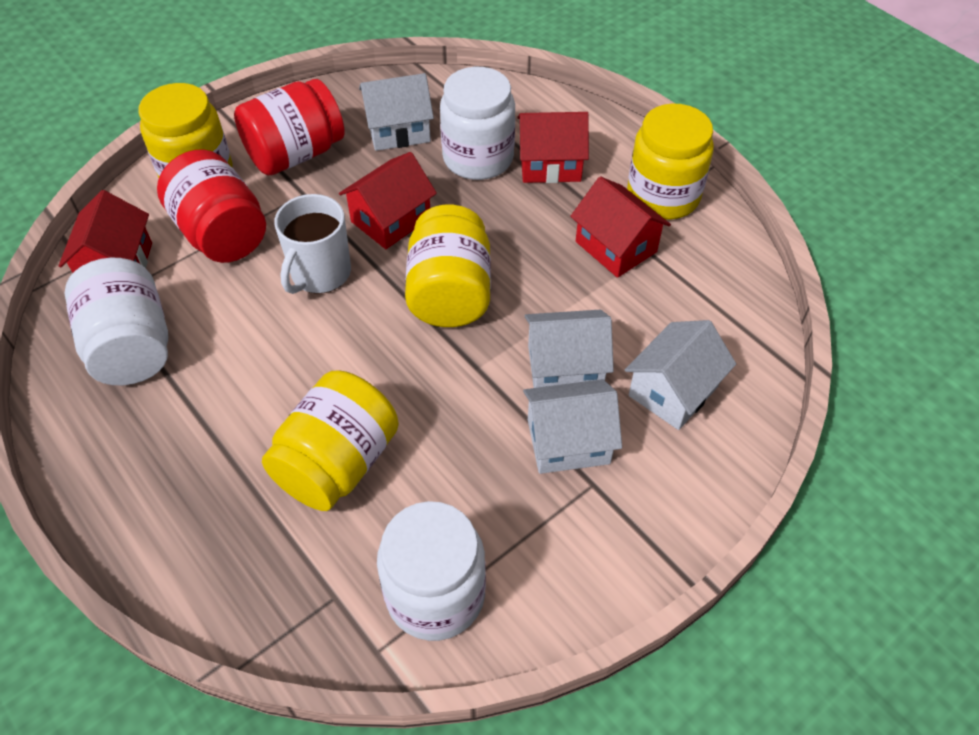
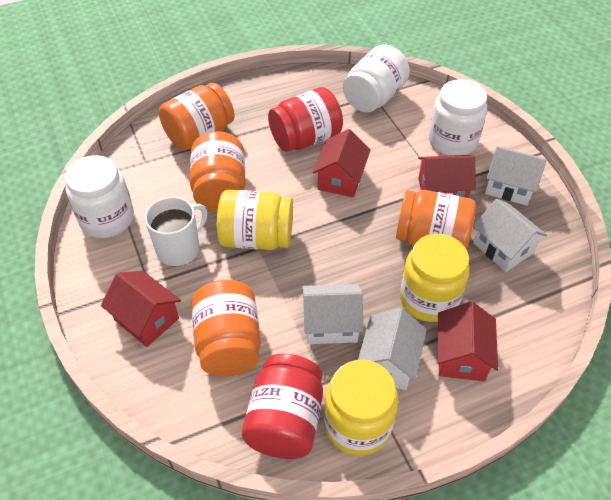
orange jar: none = 0 -> [159,83,235,151] [190,131,245,212] [191,280,261,376] [396,190,476,250] = 4
yellow jar: [139,83,232,178] [262,371,399,511] [405,205,491,327] [627,103,714,219] = 4 -> [217,189,293,250] [324,359,398,456] [400,234,470,322] = 3

